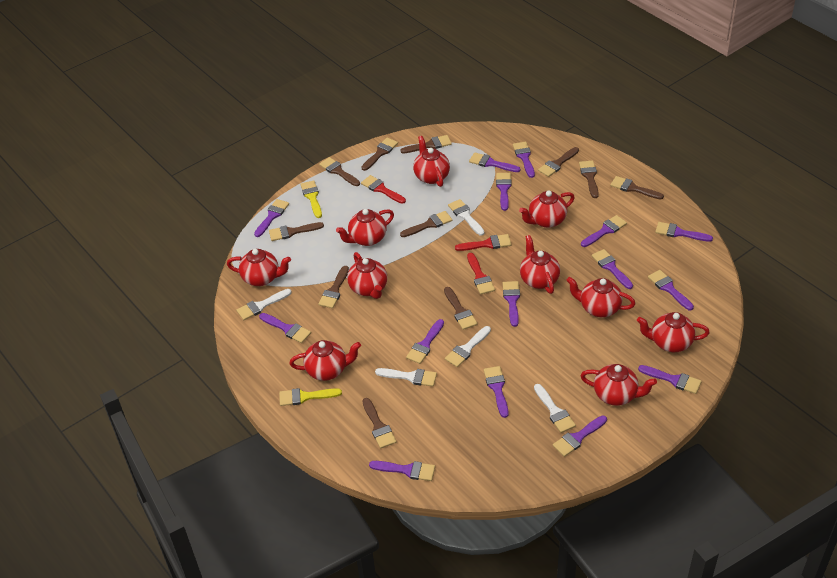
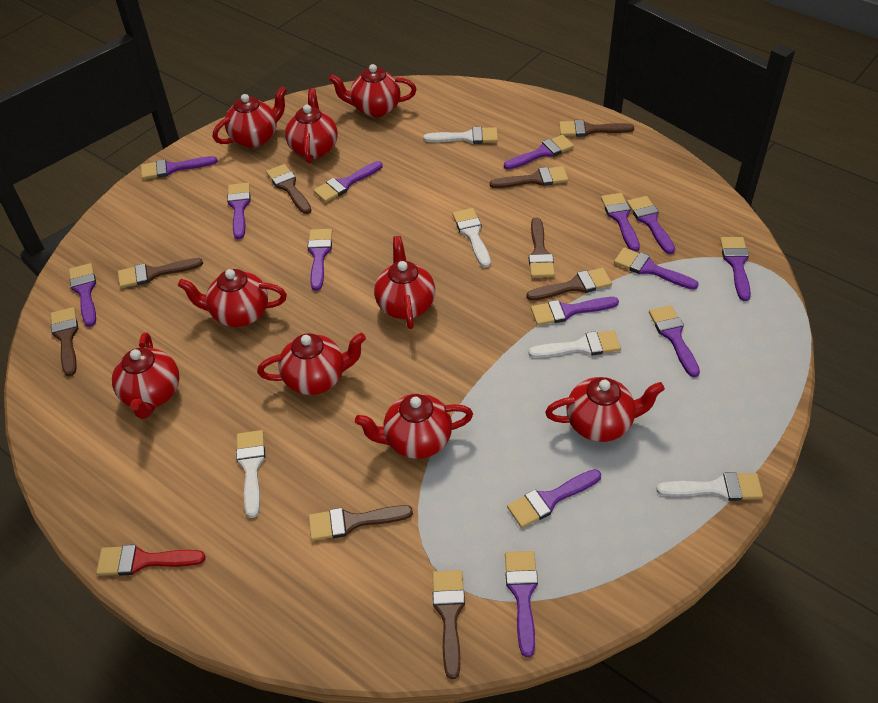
brown brush: [269,222,324,241] [318,266,349,308] [319,157,360,186] [361,138,398,171] [362,398,396,448] [400,211,452,237] [401,135,452,153] [444,287,477,330] [538,147,579,177] [579,160,599,198] [610,176,664,199] = 11 -> [51,307,78,376] [118,258,203,288] [266,164,311,214] [309,505,413,541] [432,570,465,679] [490,166,568,188] [526,268,612,301] [529,218,555,278] [559,120,634,137] = 9
purple brush: [254,199,289,237] [259,313,311,343] [369,461,435,481] [406,319,444,364] [469,152,521,172] [484,366,509,418] [496,173,512,211] [502,281,520,327] [513,142,535,178] [553,415,607,457] [581,215,627,247] [592,249,633,289] [638,365,702,394] [648,270,694,310] [655,222,713,242] = 15 -> [69,263,96,327] [141,156,217,180] [227,183,251,239] [308,229,332,291] [313,161,383,202] [504,135,574,170] [505,551,538,657] [507,469,601,528] [531,297,619,325] [601,193,640,252] [614,247,699,290] [627,196,675,254] [649,305,700,377] [720,237,751,301] = 14
red brush: [361,175,406,204] [455,234,511,251] [467,253,495,294] = 3 -> [96,545,206,576] = 1
red teapot: [227,249,291,286] [289,340,361,381] [336,209,394,246] [347,252,387,299] [413,136,450,187] [519,191,575,228] [520,235,560,294] [566,277,636,317] [581,364,657,406] [637,312,710,352] = 10 -> [112,332,179,419] [178,269,287,327] [213,86,287,148] [257,333,366,395] [285,88,338,163] [329,64,417,118] [355,393,473,459] [374,236,435,329] [545,377,665,442] = 9
yellow brush: [279,388,342,406] [300,180,322,218] = 2 -> none = 0

